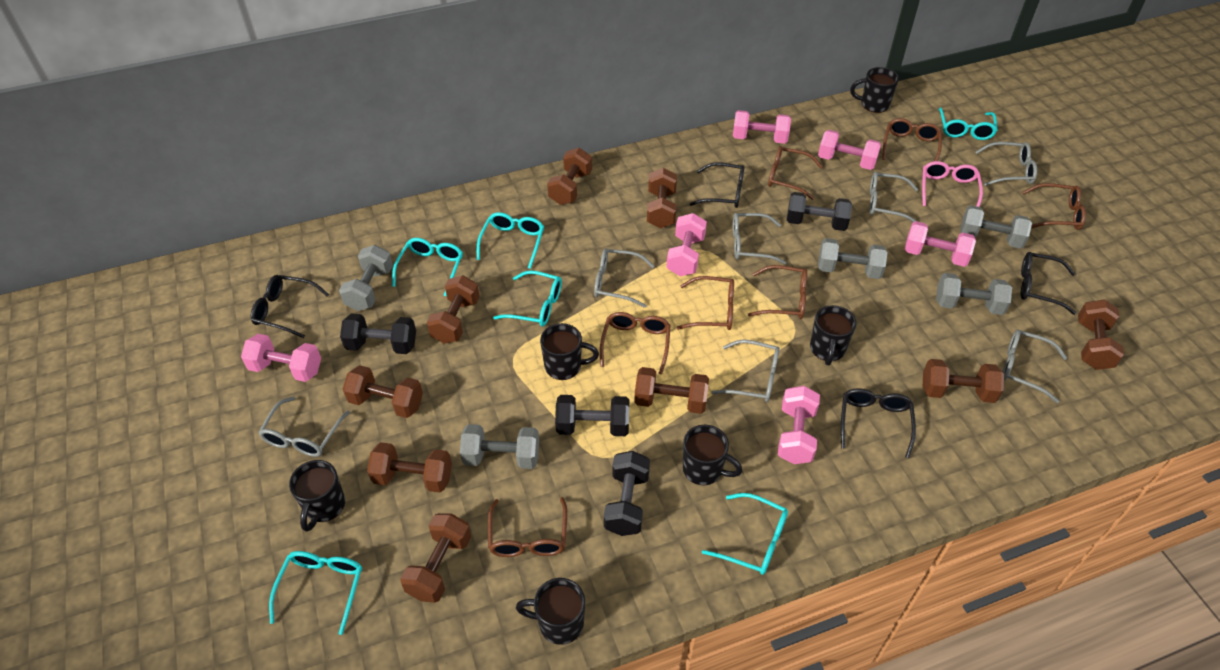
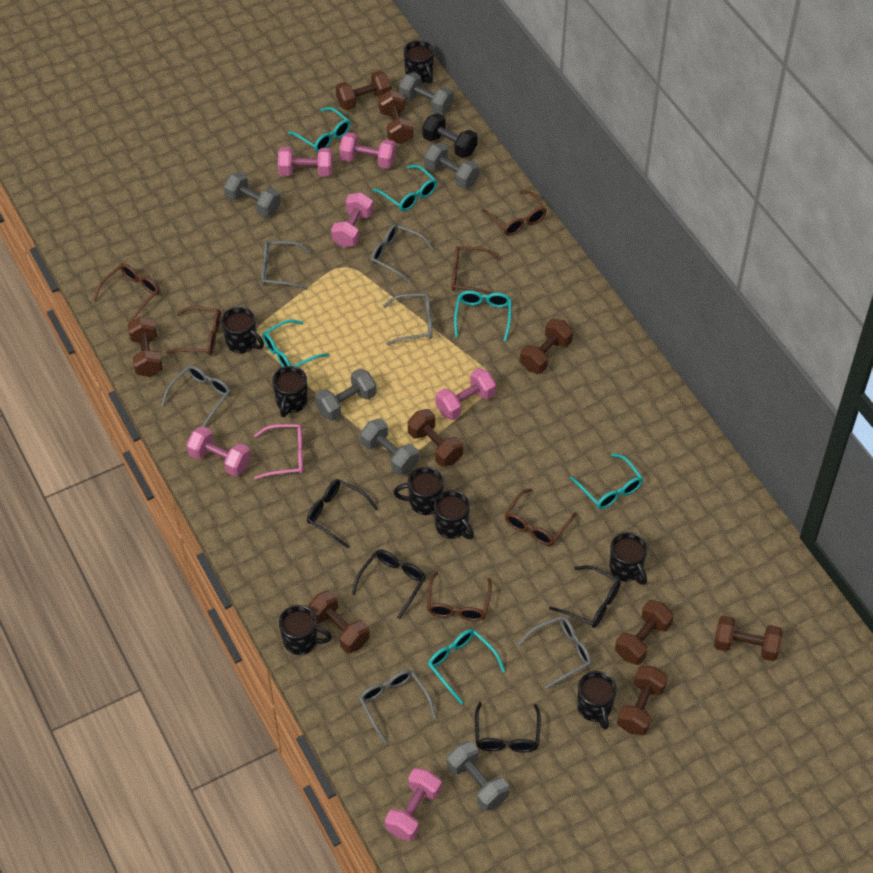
black dumbbell: [340,313,416,354] [555,395,629,436] [604,451,650,536] [787,192,852,231] = 4 -> [423,113,478,158] = 1
black mug: [289,460,345,532] [516,578,585,645] [540,323,599,380] [683,425,742,485] [810,305,856,365] [850,67,899,113] = 6 -> [221,307,264,353] [272,366,307,417] [279,605,332,655] [393,467,444,515] [404,40,434,84] [434,490,474,539] [577,671,617,730] [610,532,648,585] = 8
brown glasses: [488,497,567,557] [600,312,671,375] [676,276,734,330] [748,265,807,319] [768,146,823,200] [882,118,942,161] [1022,183,1086,230] = 7 -> [93,264,160,322] [166,306,221,355] [427,571,492,621] [451,246,501,294] [481,190,547,236] [505,489,577,546] = 6
grey dumbbell: [339,245,393,311] [460,424,539,469] [818,238,888,279] [936,273,1012,315] [960,205,1032,249] = 5 -> [224,172,281,217] [315,368,376,421] [360,418,419,475] [399,72,454,115] [424,142,479,189] [447,741,509,811] = 6
grey glasses: [258,396,350,457] [594,249,654,308] [711,340,780,402] [733,213,786,264] [869,172,918,222] [976,142,1037,186] [1003,329,1067,403] = 7 -> [161,365,231,427] [261,241,311,290] [359,670,436,744] [371,224,434,283] [383,293,433,345] [518,616,591,689] = 6

